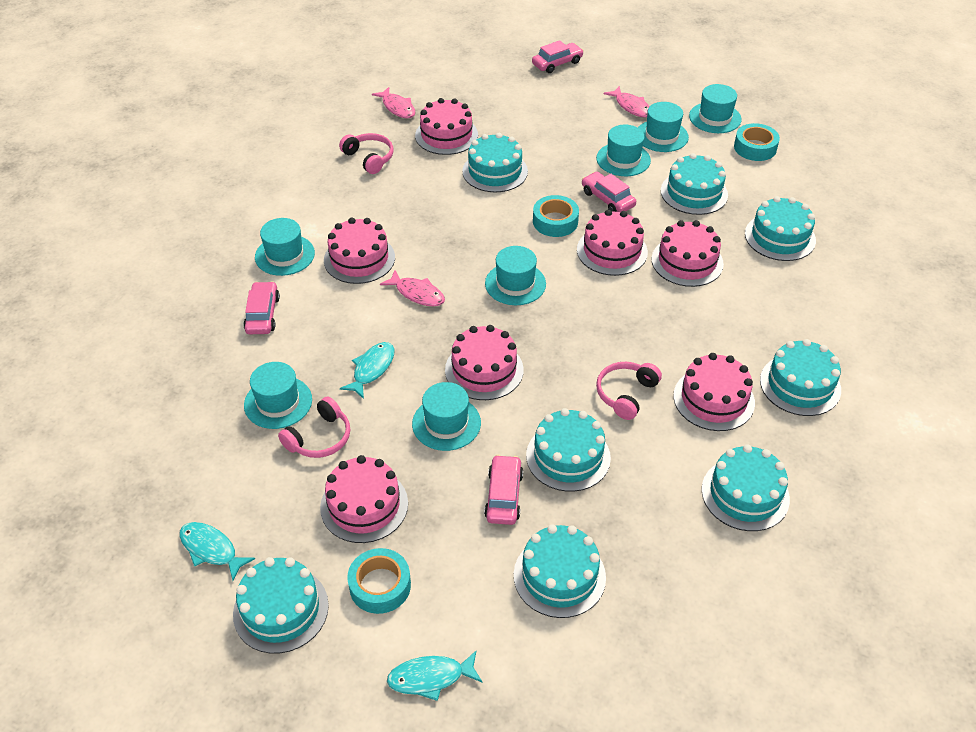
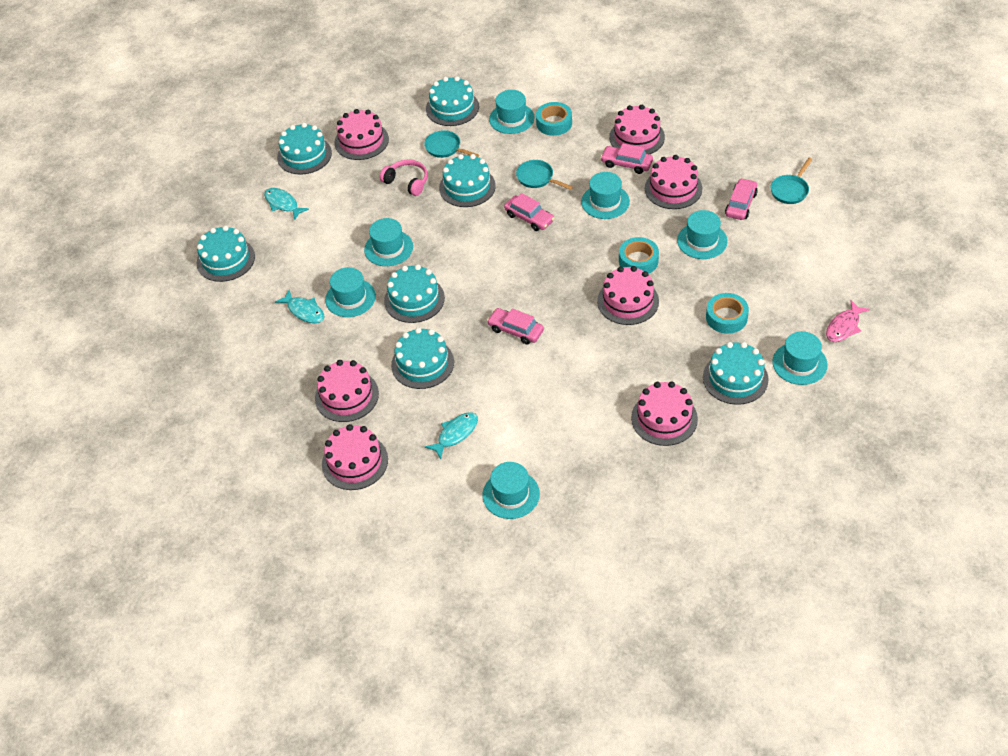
pink fish: [372,87,416,118] [380,270,445,306] [604,86,650,118] = 3 -> [826,300,870,342] = 1
pink headphones: [278,396,350,458] [339,133,393,174] [596,362,662,420] = 3 -> [380,159,428,196] = 1
turquoise cake: [233,557,329,654] [462,133,528,192] [514,524,606,618] [526,408,611,492] [661,153,728,215] [702,444,790,531] [745,196,816,261] [760,339,841,416] = 8 -> [197,225,255,282] [277,123,332,174] [384,264,445,323] [391,327,454,389] [426,76,479,126] [439,154,496,207] [703,342,769,405] = 7
turquoise pan: none = 0 -> [424,130,479,158] [516,160,573,190] [770,158,813,204] = 3

